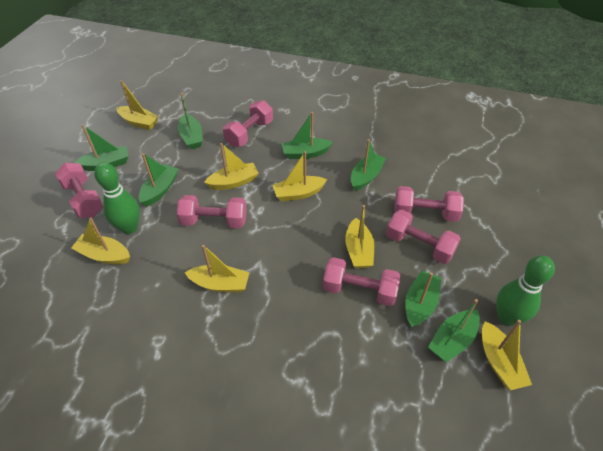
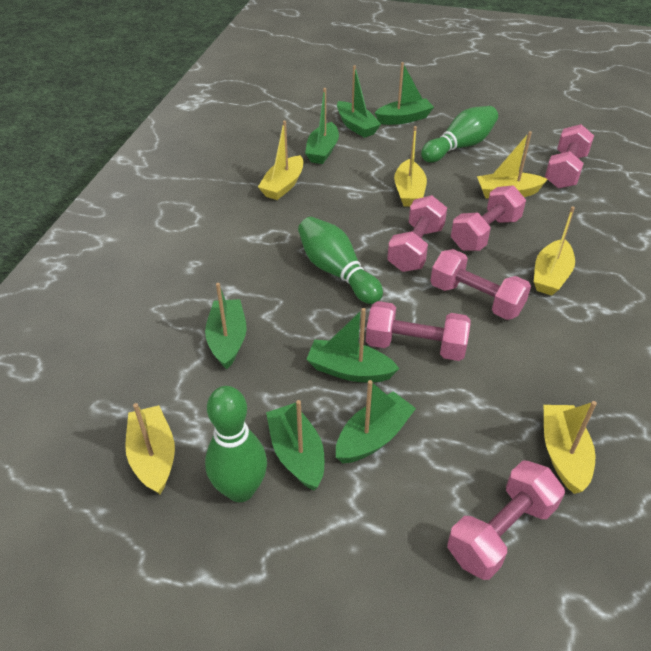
green bowling pin: [94,162,140,234] [496,255,555,326] = 2 -> [205,386,267,502] [298,217,383,304] [421,106,498,162] = 3
yellow boat: [71,218,130,264] [116,80,159,130] [185,245,249,293] [204,143,259,190] [272,151,327,201] [345,205,374,269] [482,320,532,390] = 7 -> [125,403,175,494] [258,121,303,200] [394,126,427,207] [477,131,548,199] [534,207,575,295] [544,401,597,494] = 6

